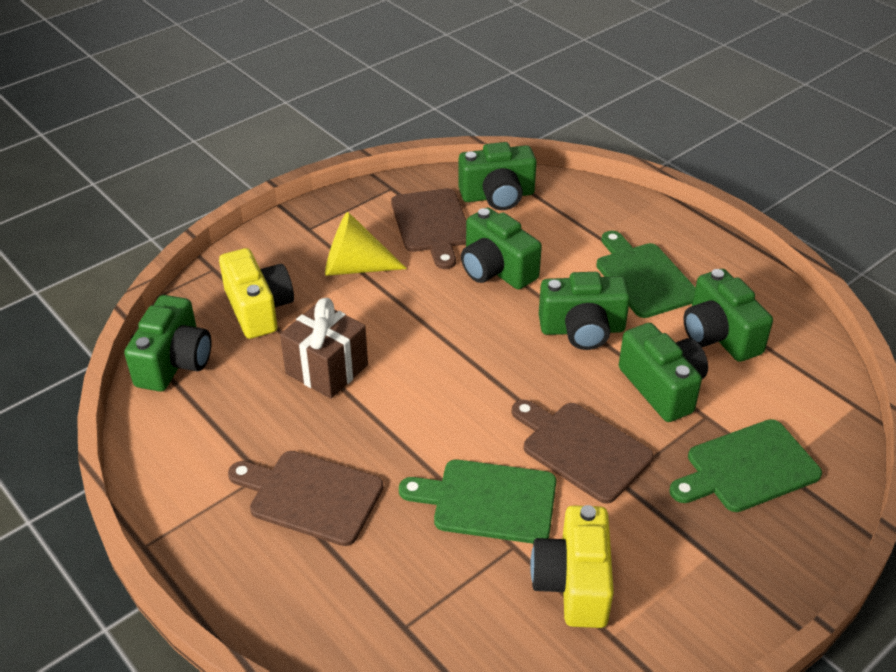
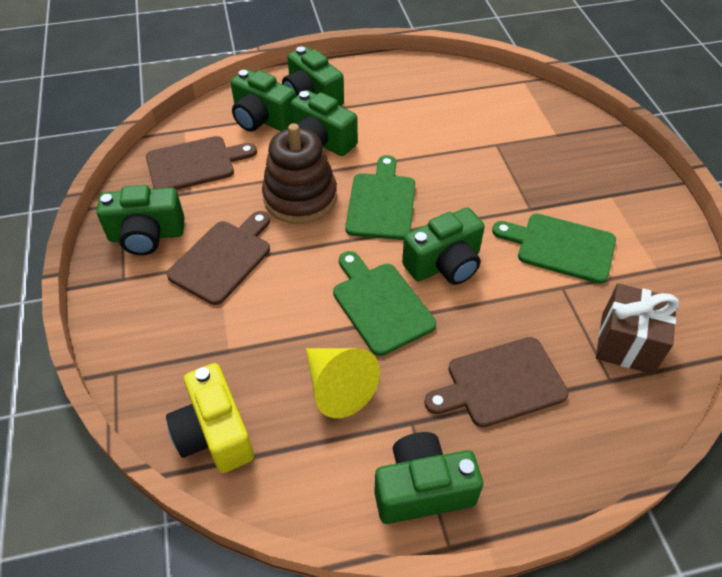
brown stacking toy: none = 0 -> [262,123,337,224] = 1
yellow camera: [219,248,294,339] [530,505,614,628] = 2 -> [166,363,254,473] = 1

